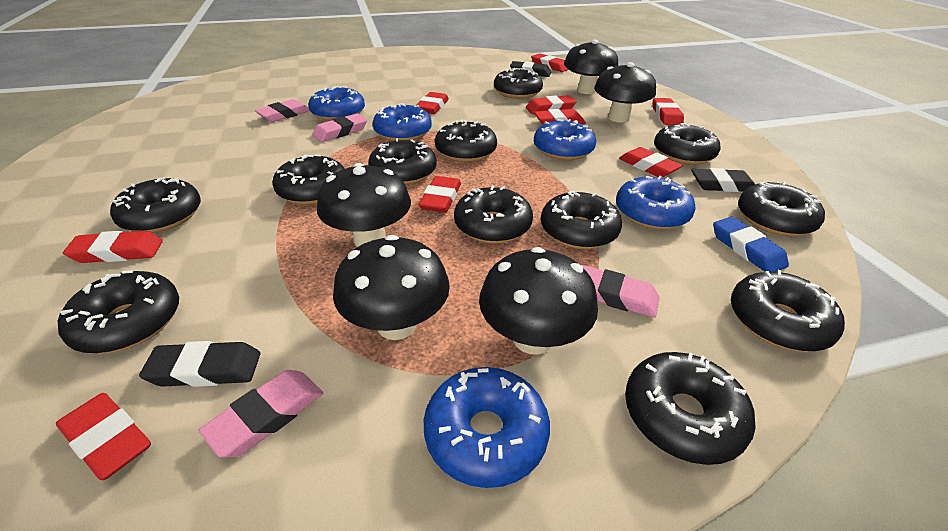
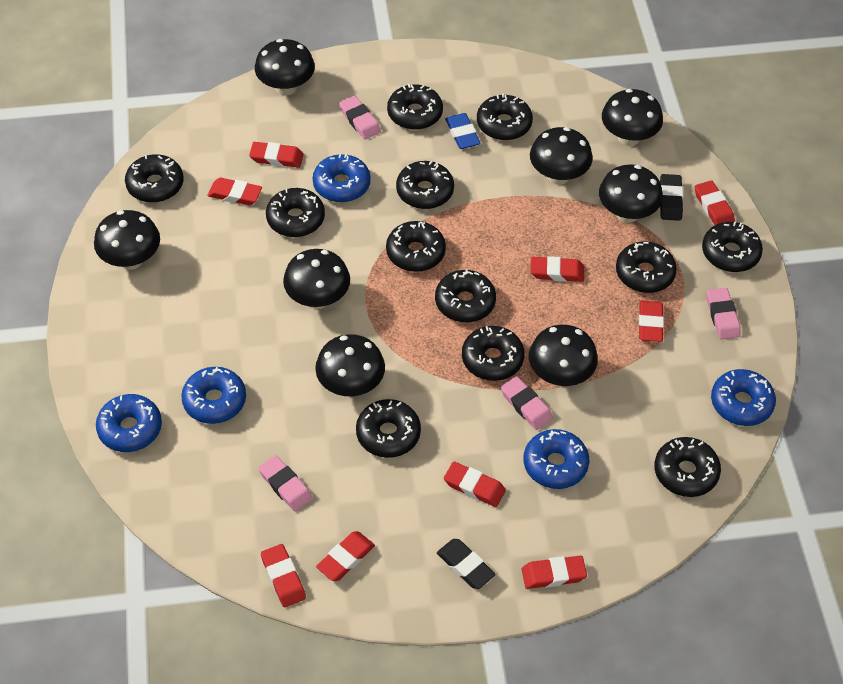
black eraser: [139,341,261,387] [510,61,551,77] [691,168,755,192] = 3 -> [437,539,496,589] [660,174,683,221] = 2
black mushroom: [317,163,411,247] [333,235,450,340] [479,247,598,355] [564,40,618,94] [594,62,656,122] = 5 -> [94,210,160,270] [255,39,315,95] [283,249,350,309] [315,334,385,396] [529,325,598,386] [530,127,593,185] [599,164,663,223] [602,89,663,146] = 8

